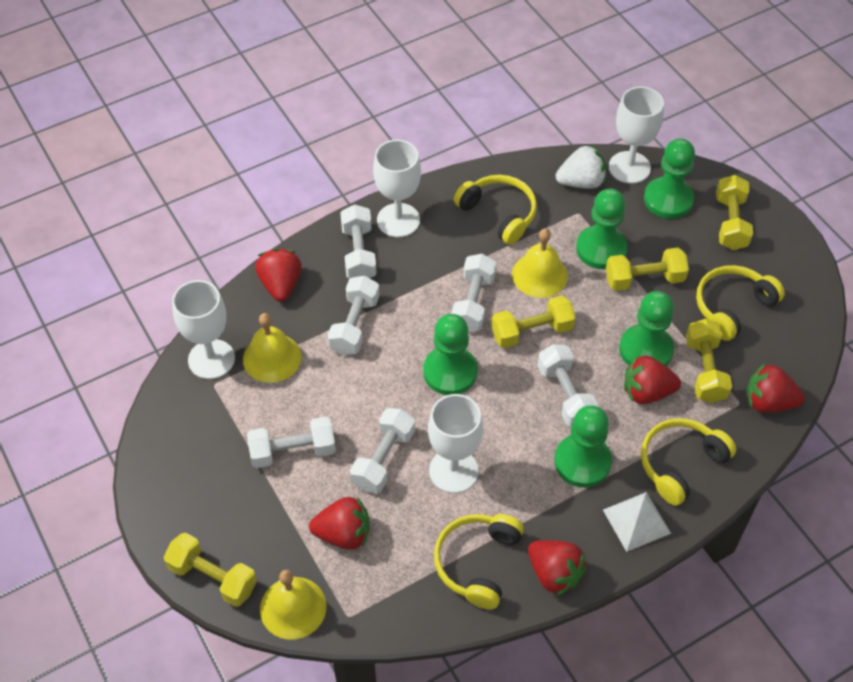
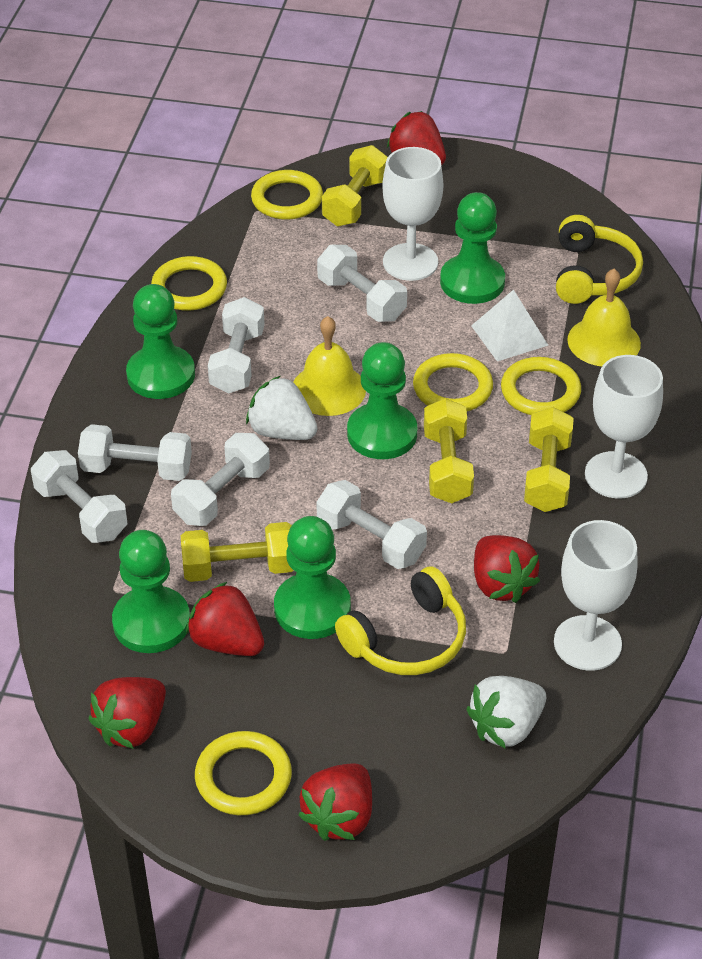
white goblet: [172,280,235,379] [373,140,421,237] [428,394,483,493] [609,87,664,184] = 4 -> [382,147,443,281] [554,520,638,671] [585,355,663,499] = 3
white strawberry: [556,145,606,189] = 1 -> [246,376,318,440] [466,676,546,749] = 2
yellow bell: [243,313,301,383] [260,570,326,640] [512,228,568,298] = 3 -> [293,316,366,416] [567,269,641,366] = 2
yellow dumbbell: [163,533,257,607] [491,295,576,349] [606,248,689,291] [686,319,732,403] [716,175,753,250] = 5 -> [181,522,294,582] [322,145,388,226] [424,398,474,503] [524,407,574,512] = 4
yellow headphones: [434,514,524,609] [454,175,537,245] [641,418,736,506] [696,265,785,341] = 4 -> [335,566,466,675] [556,215,643,304] = 2
yellow ring: none = 0 -> [151,256,227,311] [195,731,292,815] [251,170,323,220] [413,353,493,411] [501,357,581,415] = 5

